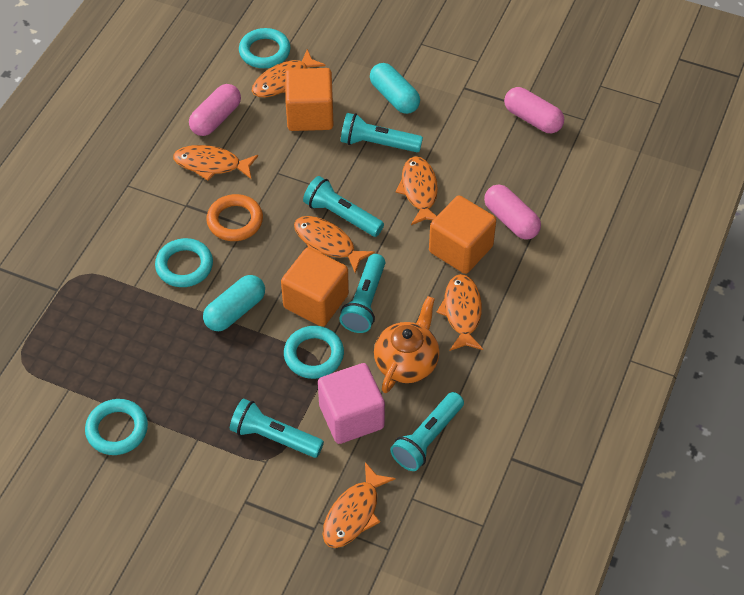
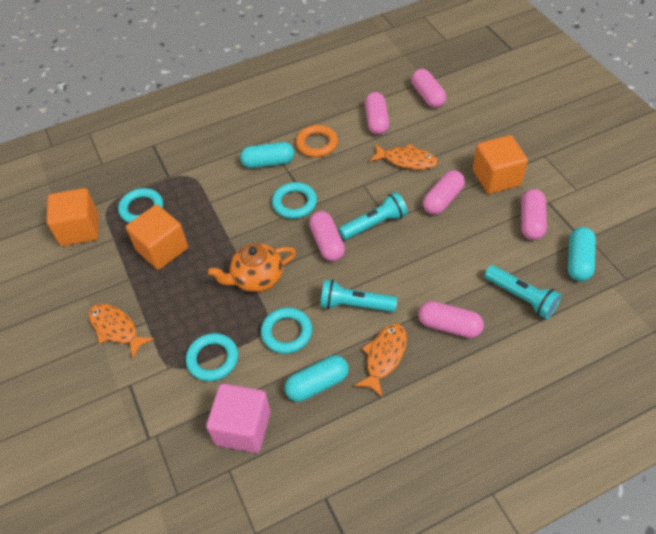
orange fish: [173,145,258,181] [252,49,326,97] [294,216,375,273] [322,462,396,548] [395,156,438,225] [436,274,483,351] = 6 -> [89,304,154,359] [354,324,407,397] [370,144,438,170] = 3
pink capsule: [189,84,241,136] [484,185,541,240] [504,87,564,133] = 3 -> [309,211,345,261] [365,92,389,135] [411,69,446,108] [418,301,484,338] [423,170,465,215] [521,189,547,240] = 6
turquoise capsule: [203,275,265,331] [370,63,420,114] = 2 -> [240,142,294,168] [285,355,349,402] [568,227,596,281] = 3
turquoise flashlight: [230,399,324,458] [303,176,384,237] [339,254,385,333] [341,113,423,152] [390,392,464,471] = 5 -> [320,280,397,312] [339,192,408,240] [484,265,561,319] = 3

